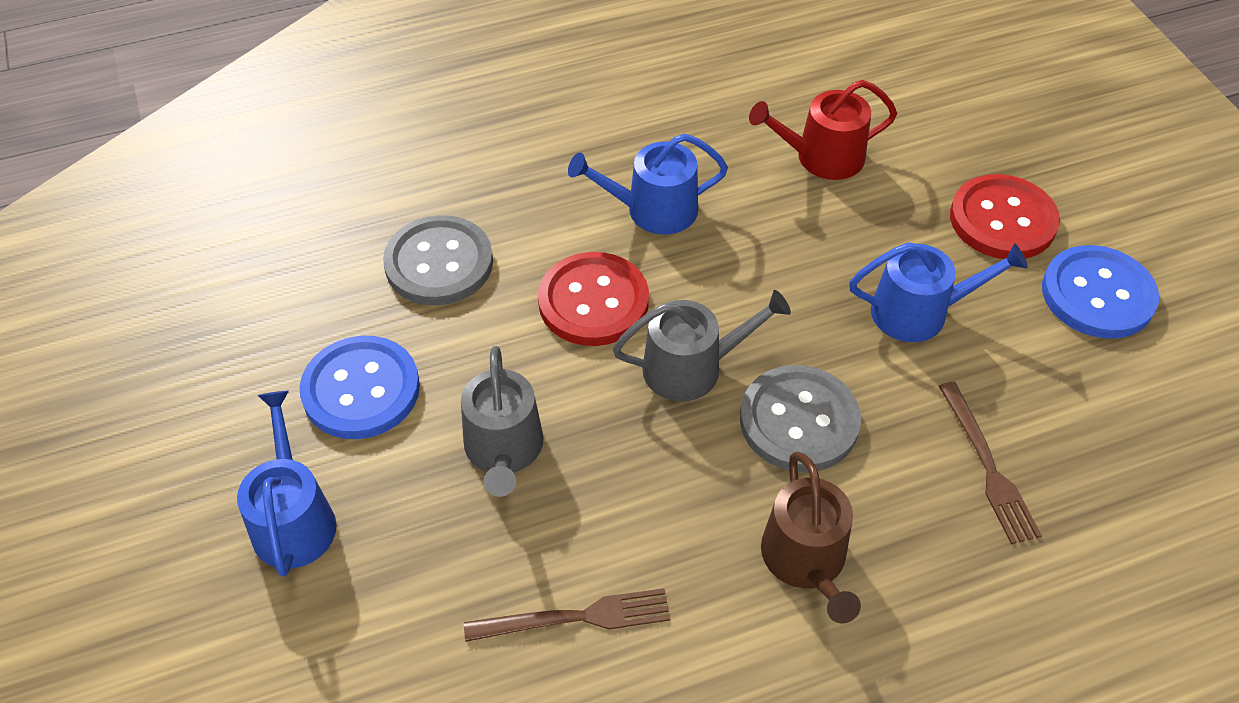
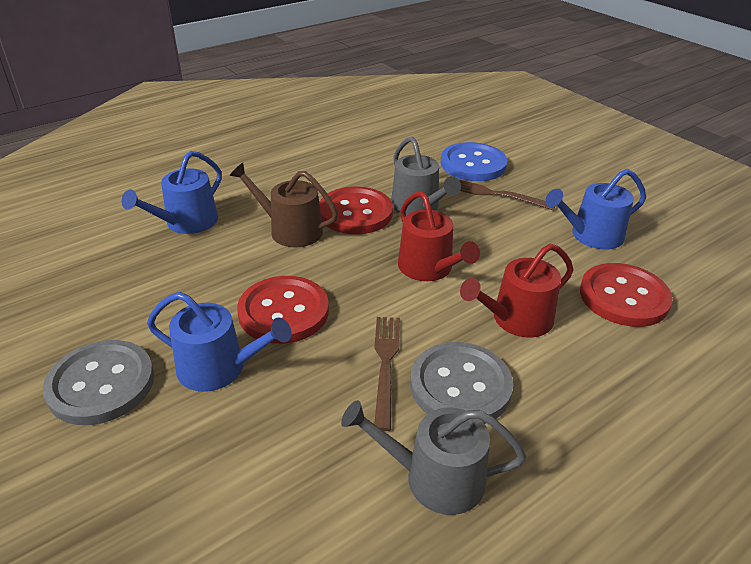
blue button: [300,336,420,439] [1042,245,1159,339] = 2 -> [441,142,507,181] = 1
red button: [538,252,649,346] [950,174,1060,259] = 2 -> [237,276,329,344] [319,187,393,234] [580,263,673,327] = 3
red watering can: [749,80,897,180] = 1 -> [398,191,480,281] [460,244,573,338] = 2

